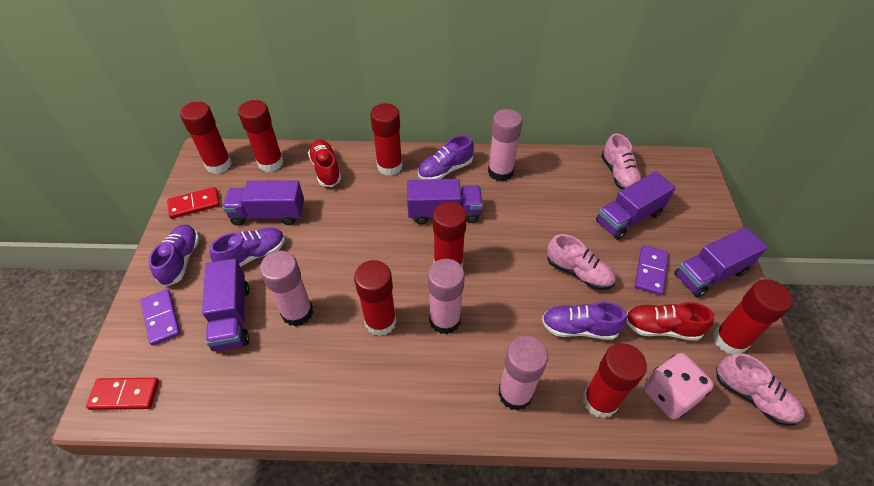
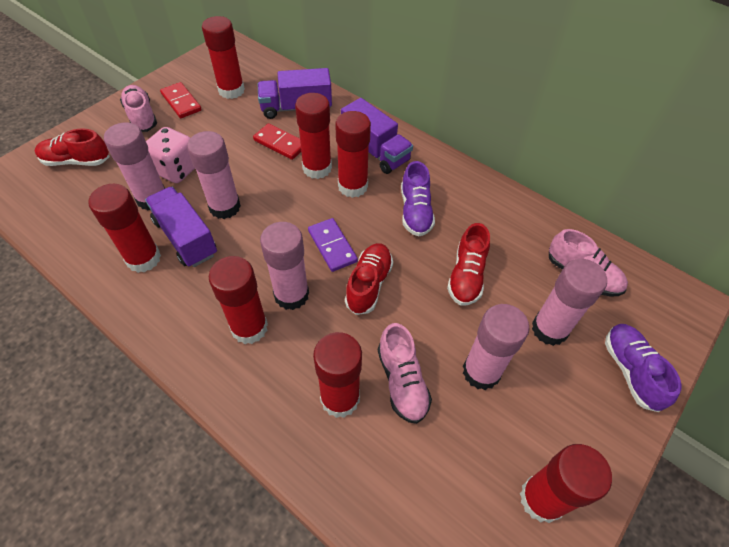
pink glue stick: [260,251,313,327] [428,259,465,334] [488,109,522,182] [498,336,548,411] = 4 -> [104,122,165,211] [187,131,241,219] [260,222,309,310] [463,304,530,390] [532,259,607,346] = 5
purple domino: [141,289,180,346] [635,245,668,295] = 2 -> [308,218,358,272] = 1
purple shoe: [149,224,199,287] [210,228,285,267] [418,135,474,180] [542,302,627,340] = 4 -> [401,161,435,236] [605,324,682,412] = 2
purple truck: [202,258,250,351] [222,180,304,226] [407,179,483,225] [596,171,676,240] [674,227,768,298] = 5 -> [145,187,217,267] [258,68,332,119] [341,98,413,174] = 3
red shoe: [308,140,341,187] [626,302,714,341] = 2 -> [35,128,110,166] [345,243,393,315] [447,223,490,306] = 3

